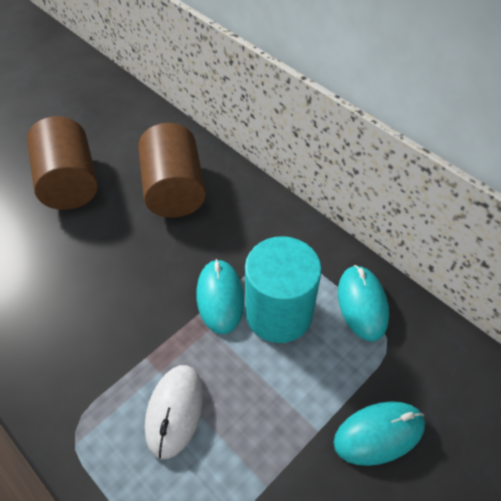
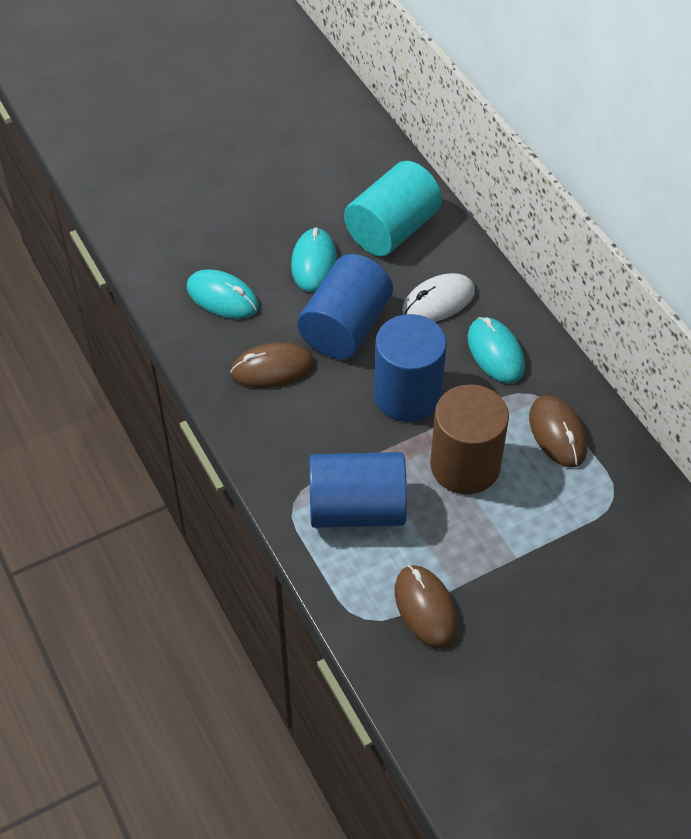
blue cylinder: none = 0 -> [297,254,393,359] [309,452,407,528] [374,314,447,422] = 3
brown cylinder: [27,116,98,210] [138,123,206,218] = 2 -> [430,384,509,494] = 1
brown mouse: none = 0 -> [230,342,314,388] [395,565,458,649] [529,395,587,467] = 3

